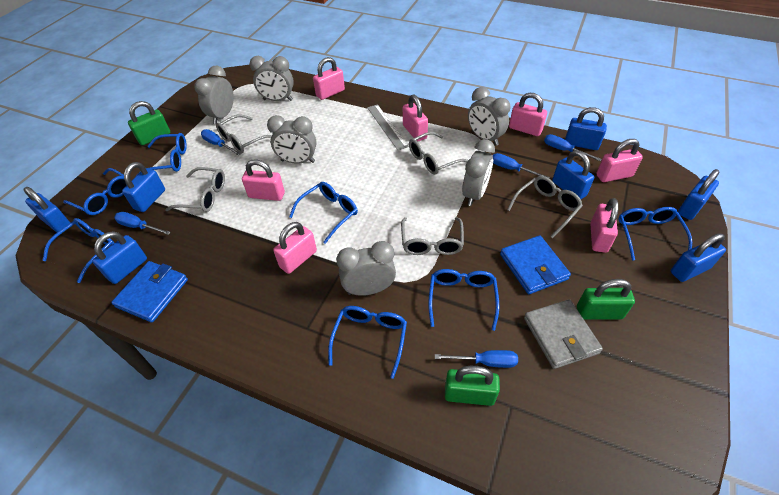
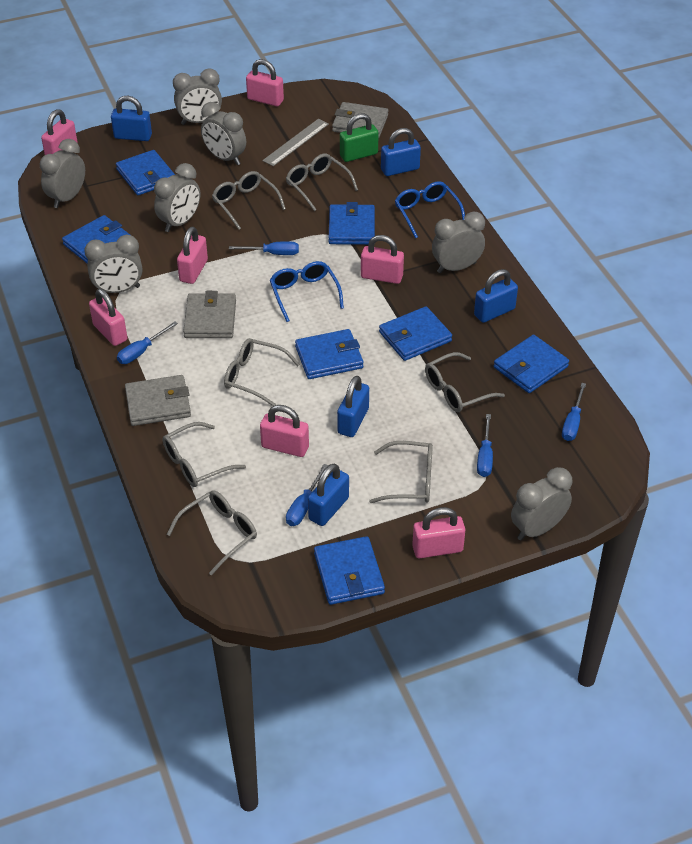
blue glasses: [42,218,114,283] [63,168,127,215] [136,133,187,176] [289,182,358,244] [328,306,407,379] [428,269,499,331] [618,207,692,261] = 7 -> [270,261,344,322] [395,181,465,238] = 2
blue padlock: [23,187,70,232] [92,231,147,284] [122,162,165,212] [552,150,594,199] [565,107,607,150] [671,233,726,282] [678,169,720,220] = 7 -> [111,96,152,141] [308,463,349,526] [337,376,369,437] [381,128,421,176] [474,269,518,323] = 5
blue wallet: [111,261,188,323] [500,235,571,294] = 2 -> [62,215,130,263] [116,150,175,195] [295,329,364,379] [314,536,385,605] [329,202,375,245] [379,306,452,361] [494,335,569,393] = 7
green padlock: [128,101,171,145] [445,366,500,406] [577,279,635,320] = 3 -> [340,113,379,162] = 1
grey clock: [194,66,234,124] [250,56,294,101] [267,115,317,164] [337,241,396,296] [462,139,495,206] [468,87,510,146] = 6 -> [40,139,85,208] [84,235,142,293] [154,163,200,232] [173,69,222,125] [201,102,246,165] [432,212,485,273] [511,467,573,540] = 7
grey glasses: [165,167,225,212] [216,114,272,153] [401,217,464,255] [409,132,468,175] [507,176,583,239] = 5 -> [163,422,246,487] [167,490,257,575] [212,171,286,230] [224,338,300,406] [286,153,358,211] [369,441,433,503] [425,352,505,412] = 7
grey wallet: [524,299,603,369] = 1 -> [125,375,191,426] [183,291,236,338] [332,102,388,138] = 3

